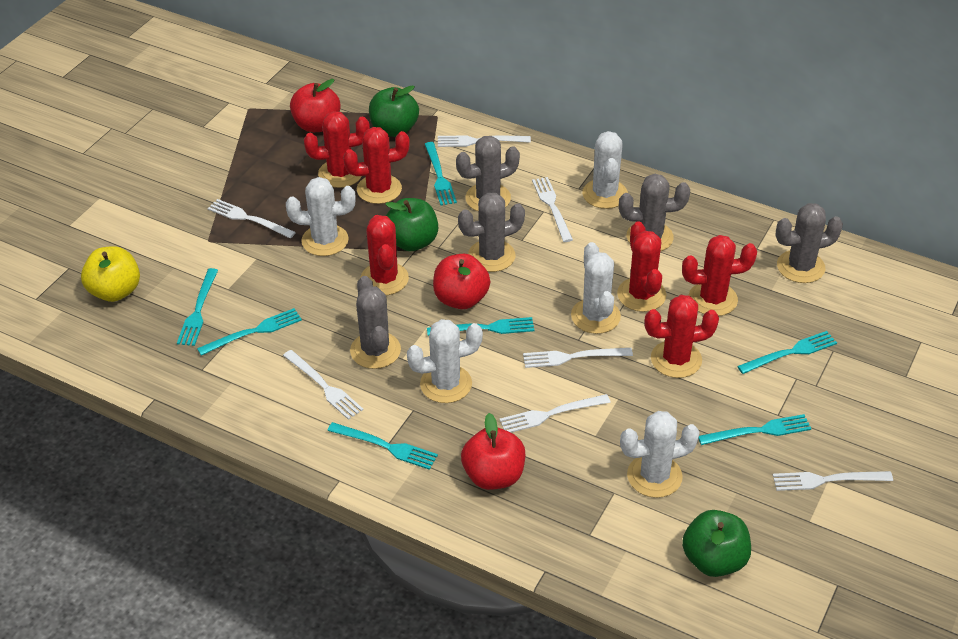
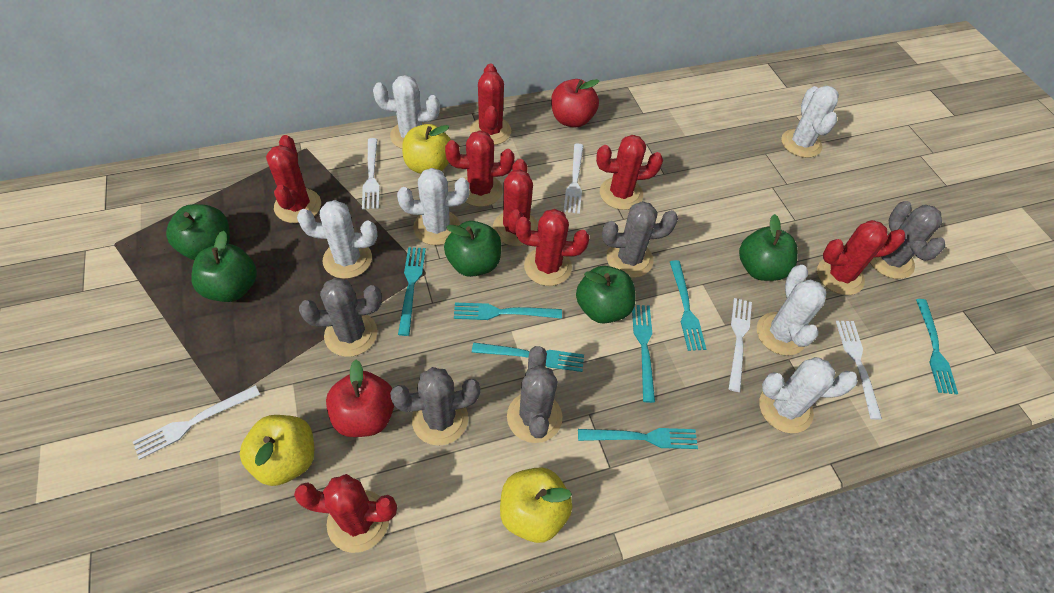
green apple: [369,85,419,137] [385,198,438,251] [682,510,751,577] = 3 -> [166,204,230,260] [191,231,257,302] [444,221,501,277] [576,266,636,324] [739,214,798,281] = 5
red apple: [290,79,341,132] [433,254,490,309] [461,413,525,490] = 3 -> [326,360,394,437] [551,79,599,127] = 2
red cactus: [304,111,370,188] [343,127,410,204] [360,215,409,295] [617,221,666,312] [644,295,719,378] [682,235,757,316] = 6 -> [266,135,321,223] [294,474,397,553] [445,131,514,207] [470,64,511,145] [493,159,538,246] [515,209,589,286] [596,135,663,210] [817,220,905,295] = 8
white cactus: [286,177,355,256] [407,319,483,403] [571,242,621,334] [582,131,628,209] [620,411,700,498] = 5 -> [297,200,377,279] [373,75,440,149] [397,168,470,245] [757,265,826,356] [759,357,858,433] [781,86,839,158] = 6
white fork: [208,199,296,239] [283,350,363,420] [438,135,531,147] [499,394,611,432] [523,348,633,368] [532,177,573,242] [773,471,893,491] = 7 -> [133,385,260,460] [362,138,380,209] [563,143,583,214] [729,298,752,392] [836,321,882,420] = 5
yellow apple: [81,246,140,302] = 1 -> [239,415,314,486] [402,124,451,174] [500,467,572,543] = 3

